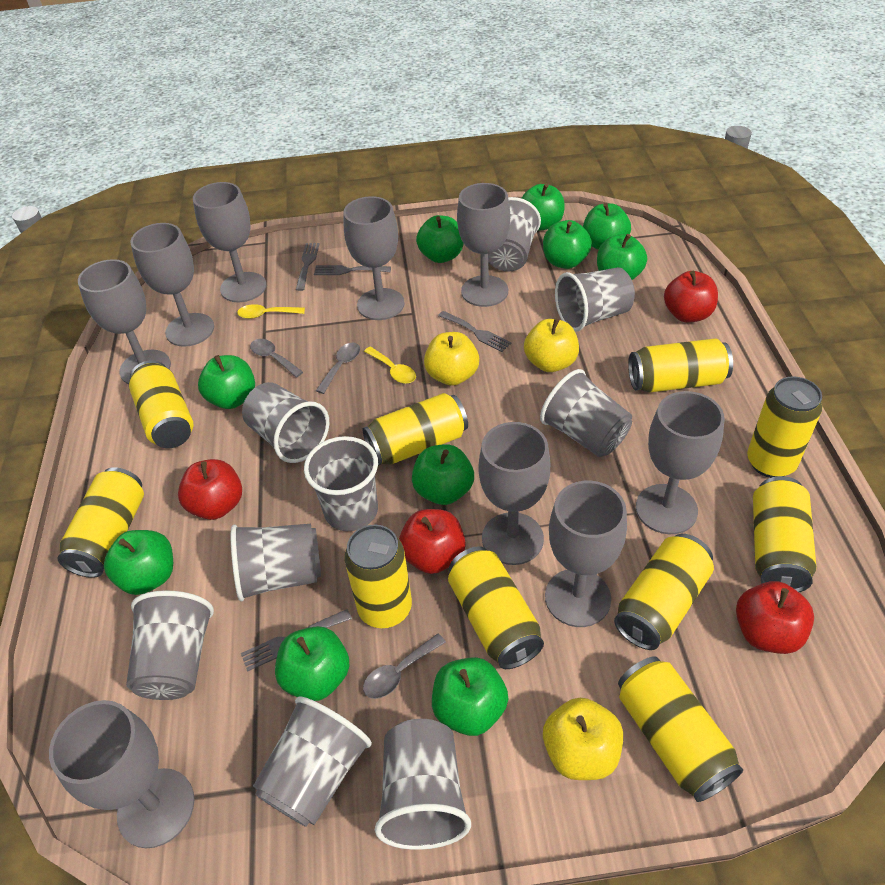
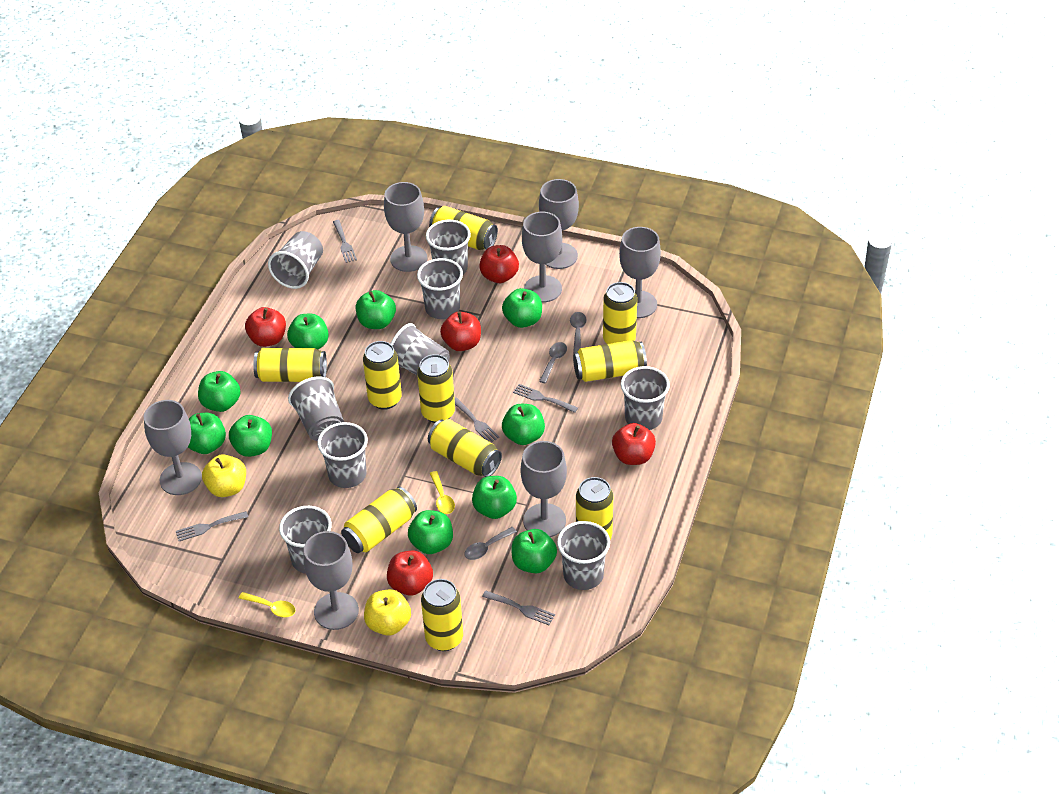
grey fork: [241,609,352,672] [296,243,319,291] [314,265,391,275] [438,311,511,352] = 4 -> [176,511,248,541] [333,220,357,263] [454,398,500,442] [482,591,555,625] [513,384,578,413] = 5
grey goblet: [49,700,194,848] [78,259,171,384] [131,223,214,347] [193,182,266,302] [343,196,405,320] [457,183,510,307] [478,422,550,565] [545,481,627,627] [636,391,724,534] = 9 -> [144,400,202,495] [303,531,359,630] [384,182,427,272] [520,441,567,537] [522,212,562,303] [539,179,579,269] [619,227,661,318] = 7
red apple: [178,459,242,520] [399,509,466,574] [664,271,718,322] [736,581,814,654] = 4 -> [245,307,286,347] [387,551,433,596] [440,312,481,351] [479,245,519,283] [612,423,656,465] = 5
yellow apple: [424,332,479,386] [524,318,579,372] [543,698,623,780] = 3 -> [202,454,246,497] [364,589,411,636] = 2

